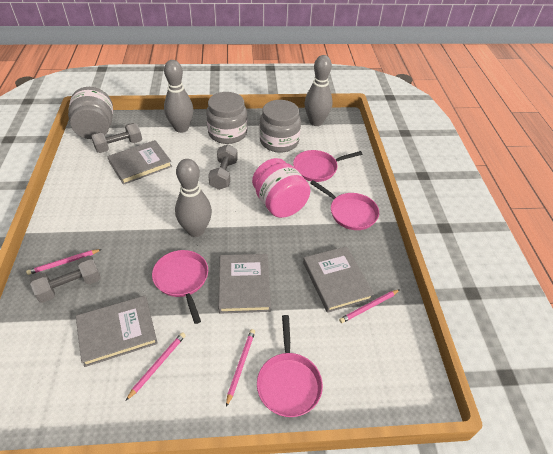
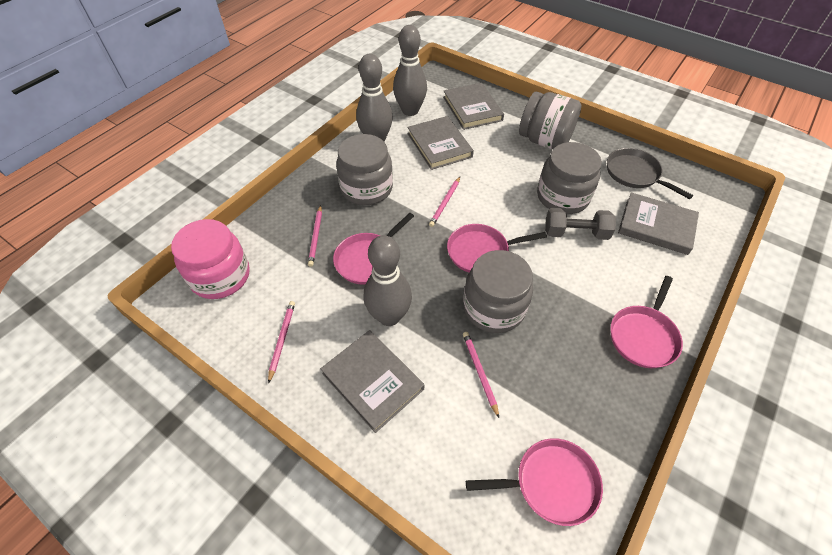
grey dumbbell: [30,255,101,303] [91,123,142,153] [208,144,238,190] = 3 -> [545,208,616,240] = 1
grey jar: [68,87,113,139] [206,92,248,144] [259,100,301,153] = 3 -> [336,134,393,205] [463,250,533,333] [519,92,581,149] [537,142,602,214] = 4
grey pan: none = 0 -> [607,148,693,199] = 1

